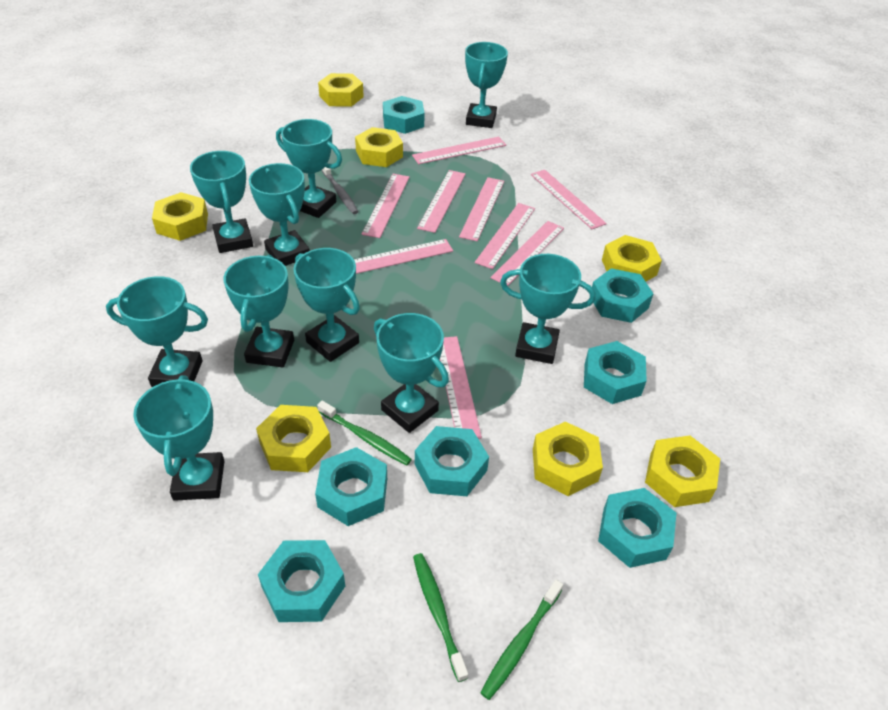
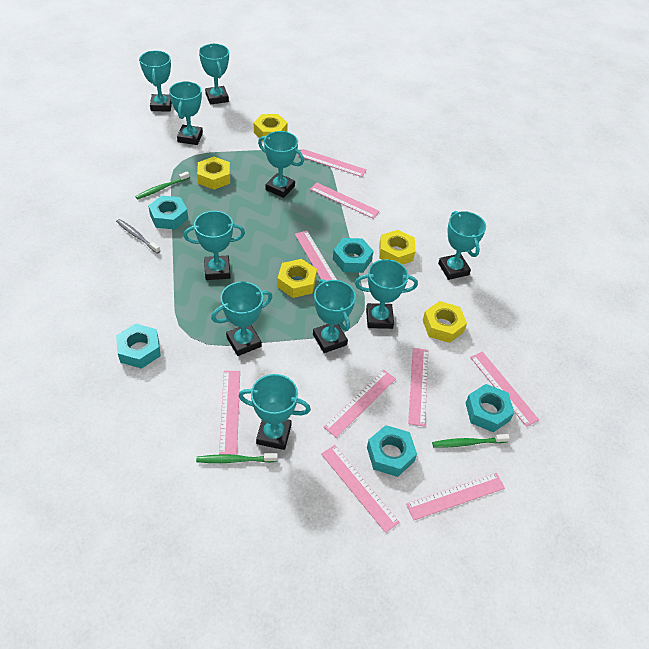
turquoise nut: [258,540,345,622] [315,447,387,526] [383,96,425,134] [415,426,489,496] [584,341,647,404] [592,268,653,323] [598,488,676,568] = 7 -> [116,324,161,369] [148,195,188,230] [333,238,374,273] [367,425,417,477] [466,384,514,432] = 5
yellow nut: [152,192,208,241] [256,405,331,472] [318,73,364,107] [355,127,403,167] [533,421,603,496] [602,235,662,282] [645,435,720,507] = 7 -> [197,157,230,190] [254,114,288,142] [277,259,317,298] [379,230,415,265] [423,301,467,343] = 5

